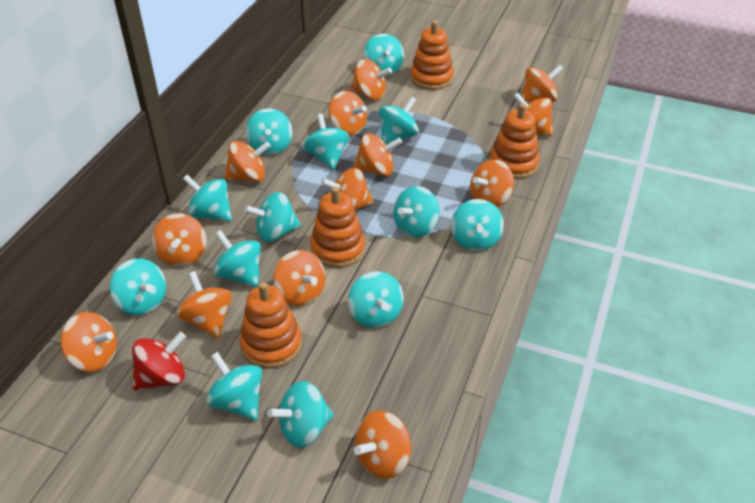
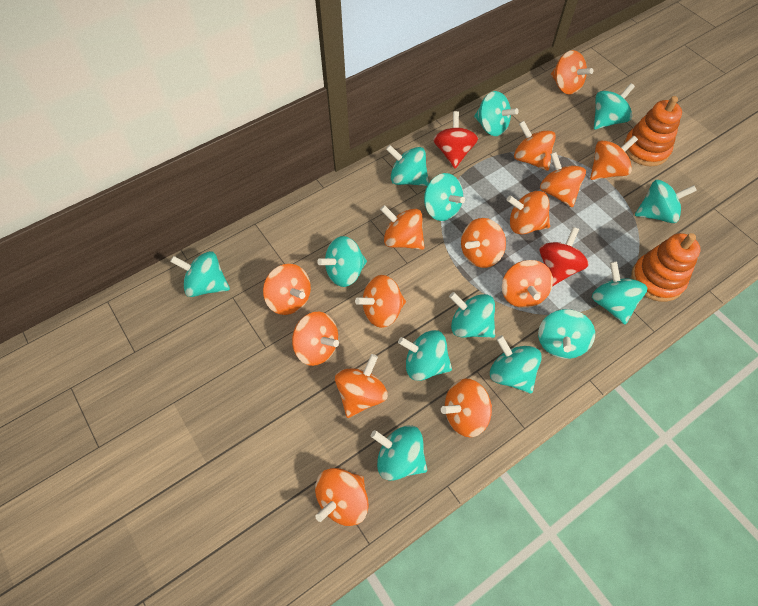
orange spinning top: [61,312,117,372] [152,213,206,266] [177,271,232,339] [224,141,271,182] [274,250,325,306] [321,168,374,210] [329,91,367,136] [350,59,392,100] [353,133,402,176] [354,410,411,479] [470,159,514,207] [513,92,553,137] [521,65,564,104] = 13 -> [263,264,311,315] [292,312,339,366] [315,468,369,526] [335,354,388,418] [355,275,406,328] [380,205,425,250] [441,378,492,437] [461,218,506,268] [502,260,553,308] [507,191,550,234] [514,121,556,171] [540,152,586,207] [551,50,593,95] [590,136,638,180] = 14
orange stacking toy: [240,282,302,369] [310,187,365,268] [410,20,454,90] [490,103,540,179] = 4 -> [623,96,682,167] [631,233,701,302] = 2
red spinning top: [132,332,186,391] = 1 -> [433,111,478,169] [539,227,589,286] = 2

